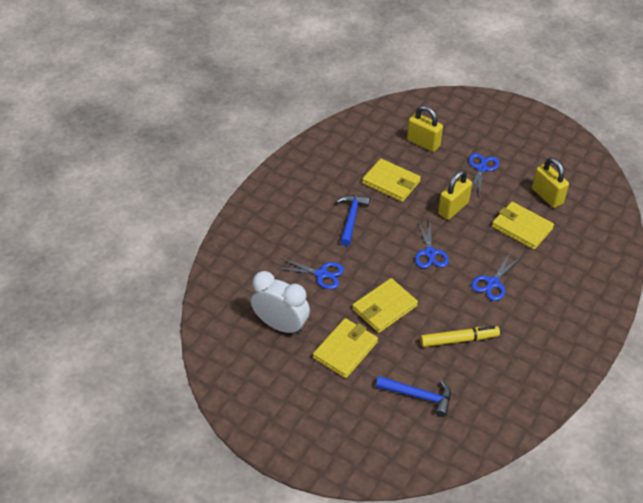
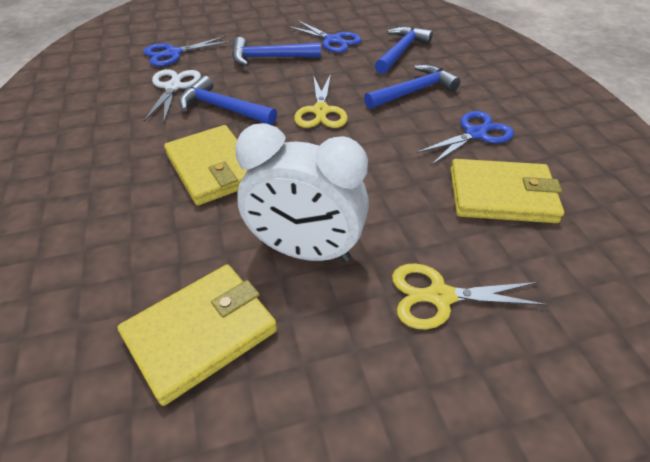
blue hammer: [336,195,370,246] [376,376,451,417] = 2 -> [179,76,277,125] [232,37,321,66] [364,64,460,109] [375,26,433,74] = 4
blue scissors: [277,258,344,289] [415,220,449,268] [469,153,499,194] [471,253,521,301] = 4 -> [143,36,231,66] [287,20,362,53] [416,111,514,165] = 3
white scissors: none = 0 -> [144,69,201,122] = 1
yellow marker: [420,326,500,347] = 1 -> none = 0
yellow padlock: [407,106,443,152] [438,170,472,220] [532,157,569,208] = 3 -> none = 0
yellow scissors: none = 0 -> [294,74,348,128] [392,263,549,329] = 2
yellow wallet: [313,318,378,378] [352,278,418,333] [362,159,421,202] [492,202,554,250] = 4 -> [118,264,277,406] [164,125,248,206] [450,159,564,223] = 3

